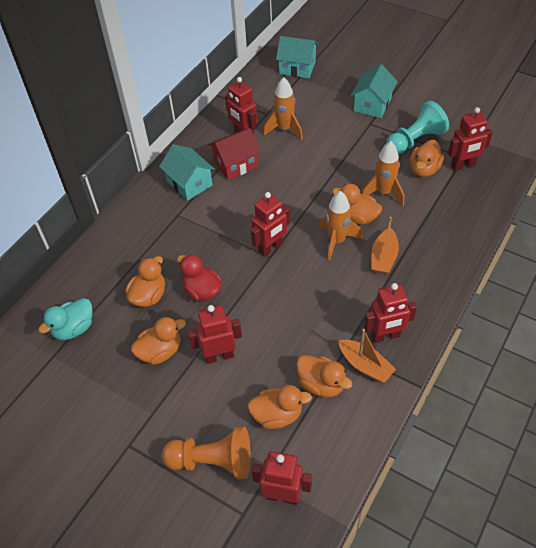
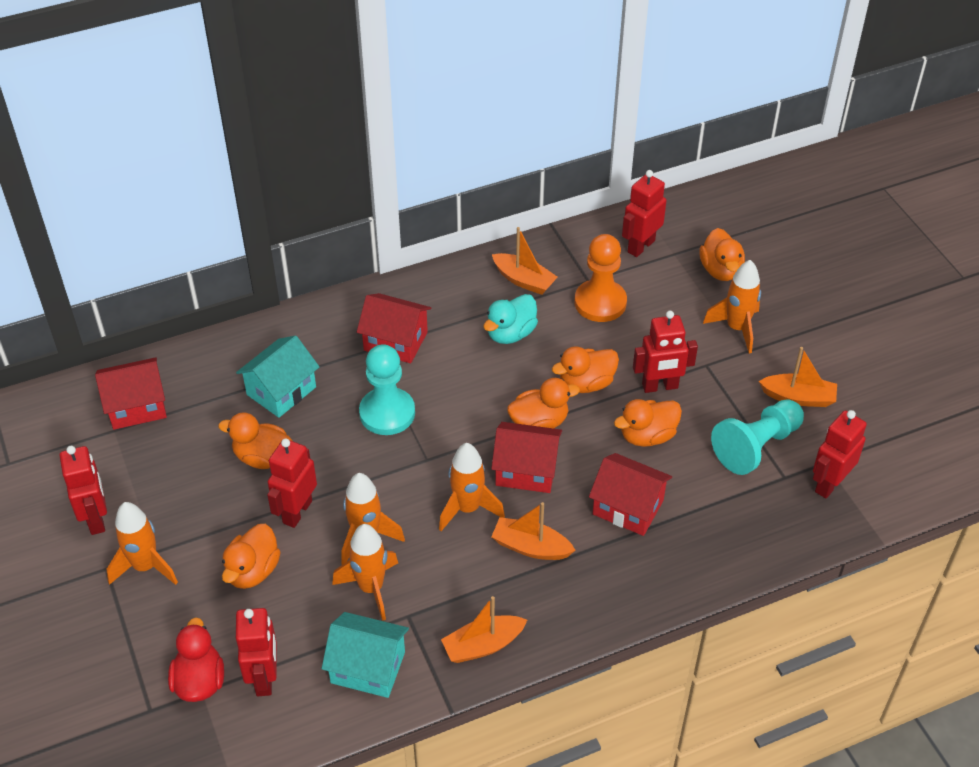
orange boat: [338,329,396,383] [371,217,399,275] = 2 -> [441,596,527,663] [491,502,576,560] [492,227,558,295] [759,347,837,407] = 4
orange rocket: [263,77,303,140] [320,191,363,261] [362,141,404,206] = 3 -> [107,502,178,585] [332,524,398,621] [341,473,405,565] [439,443,505,531] [703,260,761,353] = 5
red house: [208,128,261,180] = 1 -> [95,357,167,430] [357,293,431,363] [491,422,562,493] [589,453,672,536] = 4
turquoise house: [159,144,215,201] [276,36,318,78] [351,64,398,118] = 3 -> [236,335,319,418] [322,612,409,698] = 2
turquoise pawn: [386,101,449,154] = 1 -> [359,344,415,435] [711,399,804,475] = 2

